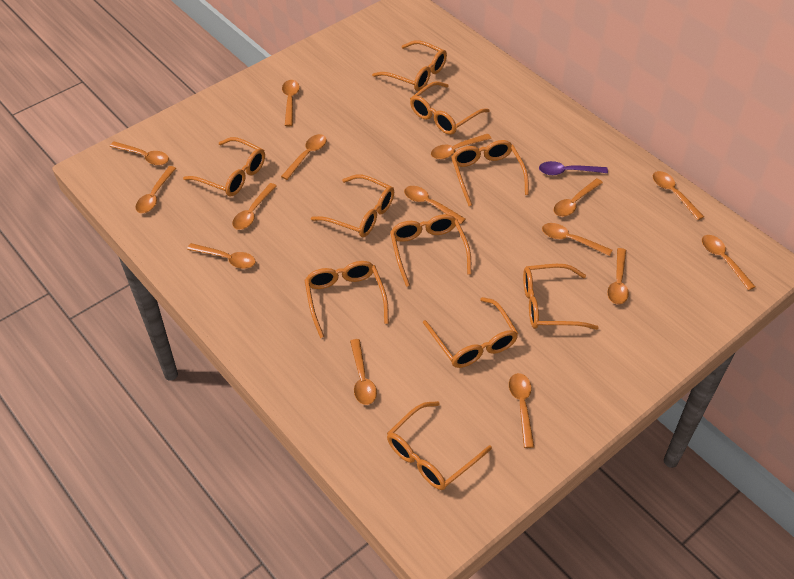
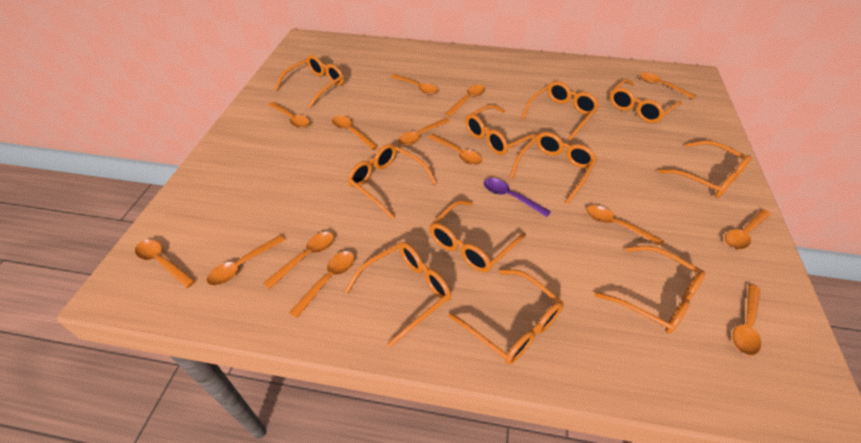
orange glasses: [183,137,265,196] [305,261,389,338] [311,174,394,237] [372,40,447,91] [387,401,492,490] [390,214,471,287] [410,81,490,135] [423,297,518,368] [451,140,529,206] [523,264,599,330] = 10 -> [275,55,344,108] [345,242,451,347] [347,144,437,219] [429,200,526,272] [449,269,564,364] [465,105,539,155] [509,132,597,204] [521,81,600,141] [594,246,705,334] [610,79,682,123] [658,140,752,198] = 11
orange spoon: [110,141,169,165] [135,166,176,213] [187,243,256,269] [232,183,277,230] [281,134,327,180] [282,80,300,126] [350,339,377,405] [404,186,466,224] [431,134,492,159] [509,373,534,448] [542,223,613,256] [554,178,603,217] [607,248,629,304] [653,171,704,220] [702,235,755,290] = 15 -> [135,240,195,288] [207,235,285,286] [263,232,334,289] [268,102,310,128] [289,251,355,318] [332,116,378,150] [391,74,438,95] [398,118,450,146] [428,134,482,165] [445,85,485,117] [586,205,664,247] [640,72,696,99] [725,209,771,249] [732,284,761,356] = 14

